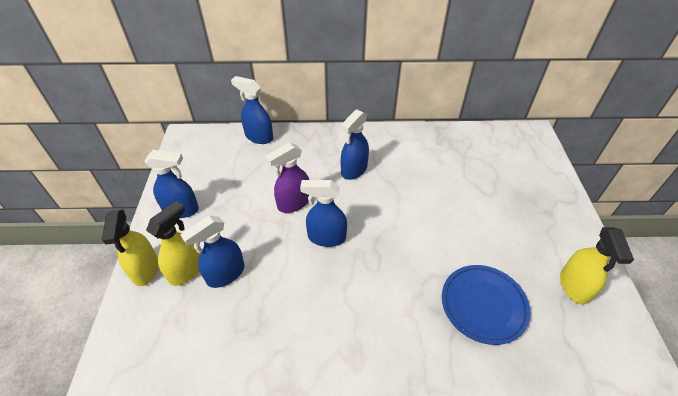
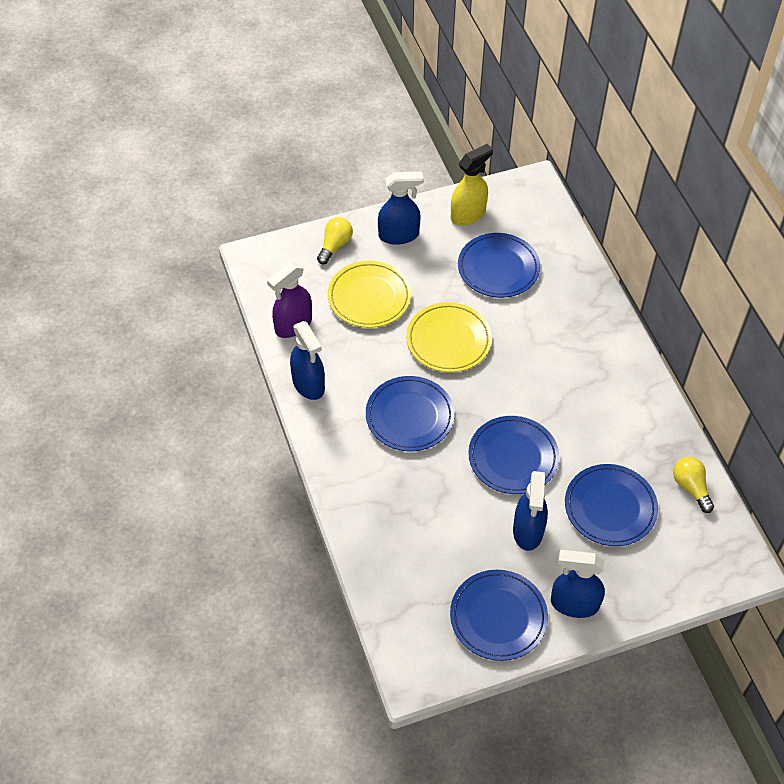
blue plate: [442,265,531,345] = 1 -> [366,376,455,451] [450,570,548,661] [458,233,540,298] [468,416,559,494] [565,464,658,546] = 5
blue spray bottle: [144,150,199,218] [180,216,244,288] [231,76,273,144] [300,180,347,247] [341,109,369,180] = 5 -> [290,321,325,400] [378,171,424,245] [513,471,548,551] [551,550,605,618] = 4
yellow light bulb: none = 0 -> [317,217,353,264] [673,457,714,513] = 2
yellow plate: none = 0 -> [328,261,411,328] [406,302,492,372] = 2
yellow spray bottle: [102,210,159,286] [146,201,201,286] [560,227,634,304] = 3 -> [451,144,493,226] = 1

